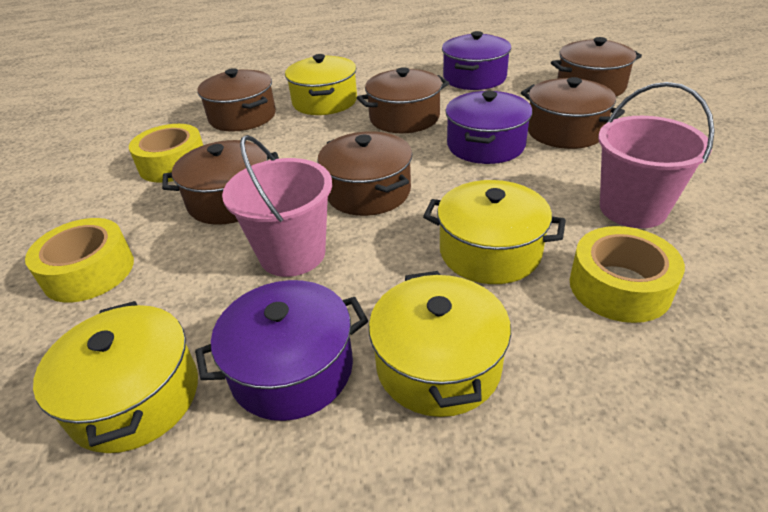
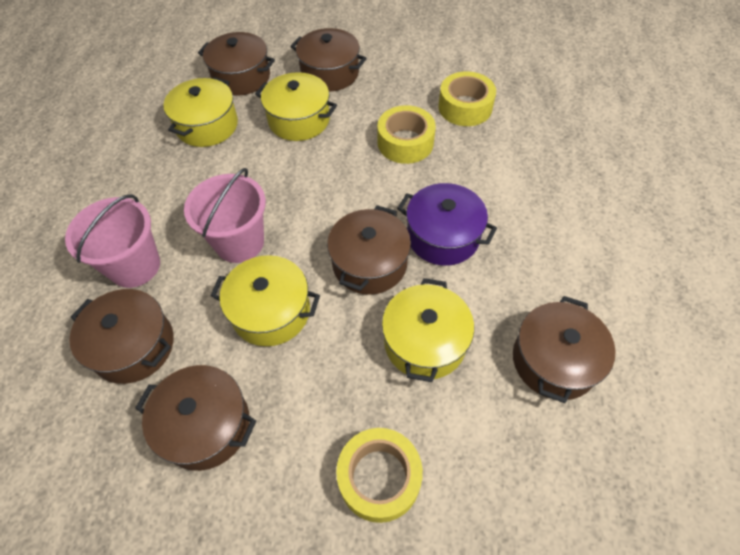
purple pot: [195,280,368,421] [442,31,511,90] [445,91,533,164] = 3 -> [397,183,497,266] = 1

